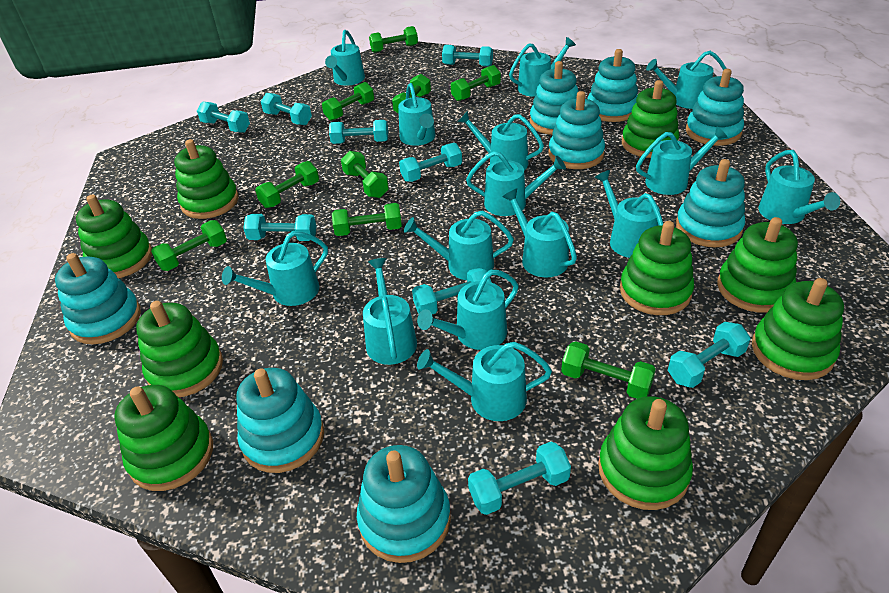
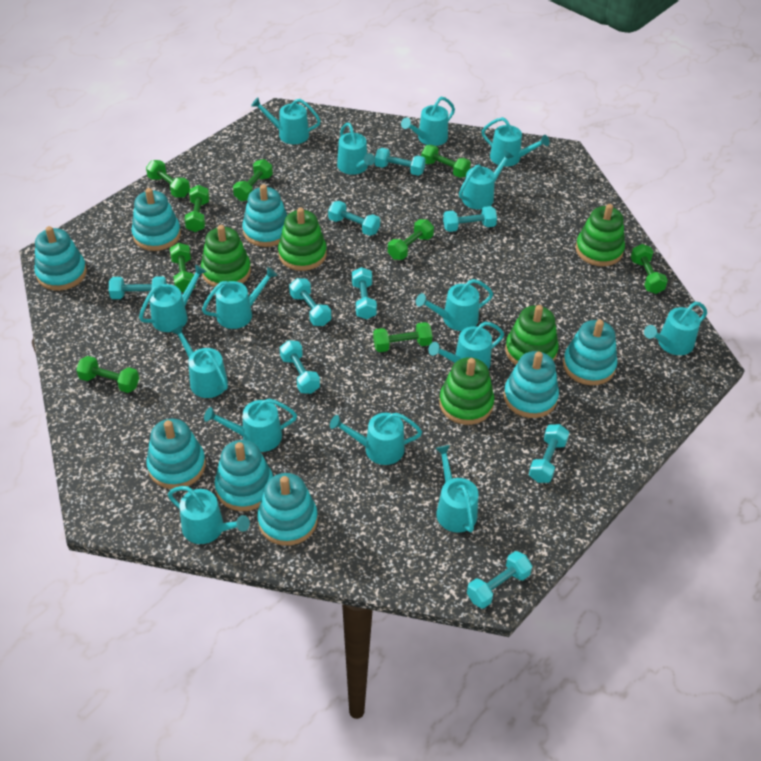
green stacking toy: [76,195,152,278] [114,385,213,491] [136,301,223,397] [174,139,238,219] [598,396,693,510] [620,221,694,315] [622,80,679,158] [717,217,798,313] [752,278,844,380] = 9 -> [201,225,251,287] [278,208,327,271] [439,357,494,425] [505,305,559,365] [576,204,625,266] = 5

